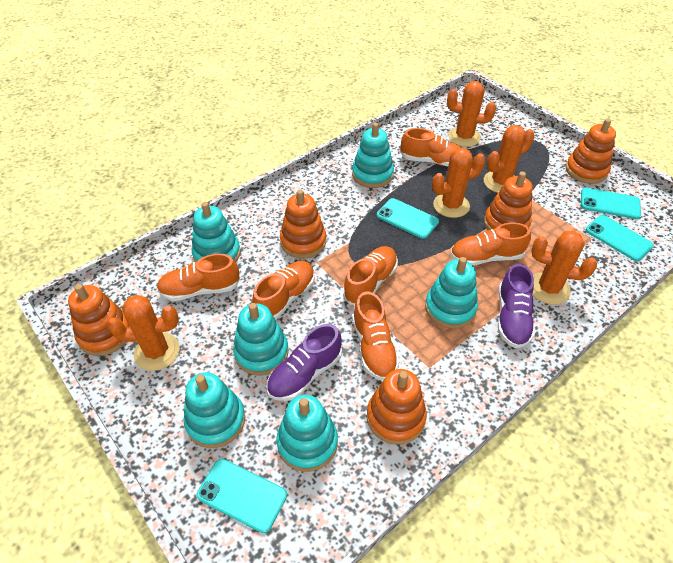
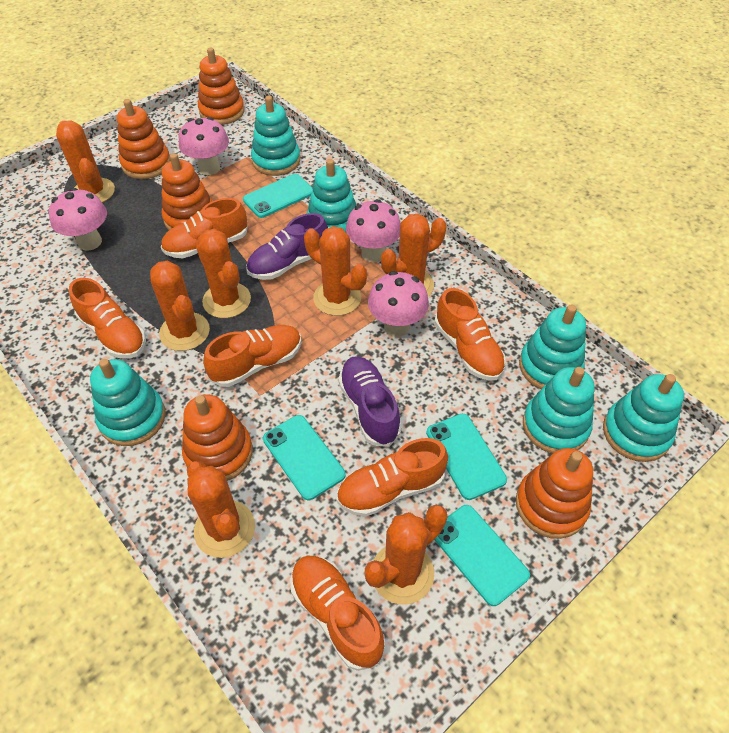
orange cactus: [107,295,180,371] [432,148,485,218] [447,81,496,147] [484,125,535,193] [531,231,597,305] = 5 -> [56,120,115,203] [150,261,210,351] [187,461,255,558] [196,229,251,318] [304,226,367,316] [365,505,447,605] [381,214,446,297] = 7
pink mushroom: none = 0 -> [49,188,107,251] [179,117,229,175] [346,199,401,262] [368,271,429,337] = 4

